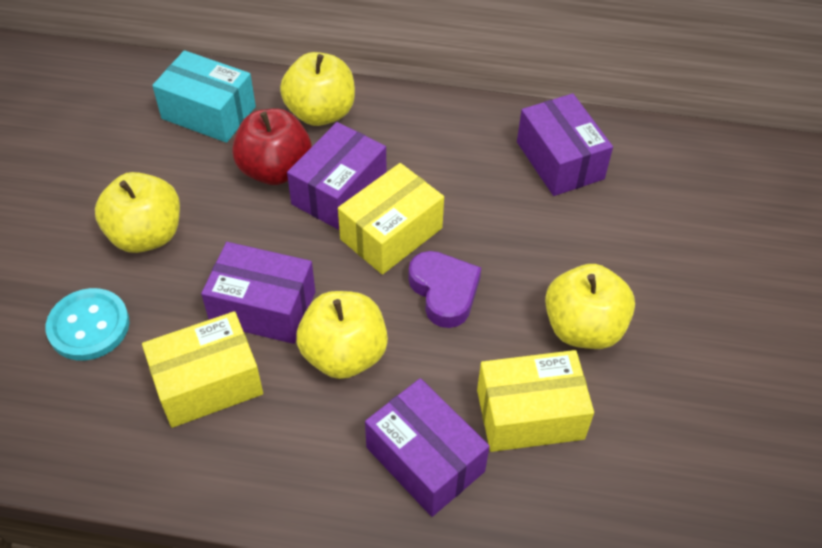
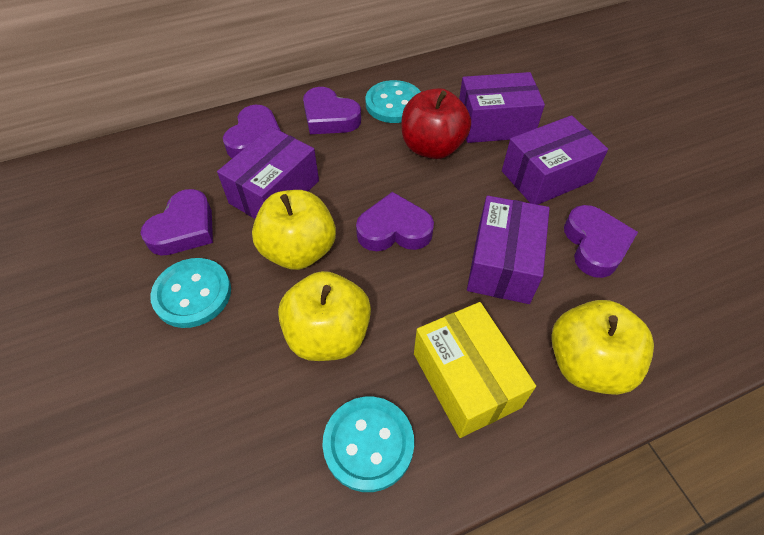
purple heart: [408,251,481,328] = 1 -> [141,189,213,256] [223,105,281,158] [303,87,361,134] [356,192,434,251] [564,205,638,278] = 5
turquoise box: [152,50,256,143] = 1 -> none = 0
turquoise button: [46,288,129,361] = 1 -> [150,258,231,328] [323,397,414,492] [366,80,421,123] = 3
yellow apple: [95,172,180,253] [280,52,355,126] [296,291,388,379] [545,264,635,349] = 4 -> [252,190,336,270] [278,271,371,361] [551,300,654,395] = 3
yellow box: [142,311,263,428] [338,163,444,275] [477,350,594,452] = 3 -> [414,302,536,438] = 1

